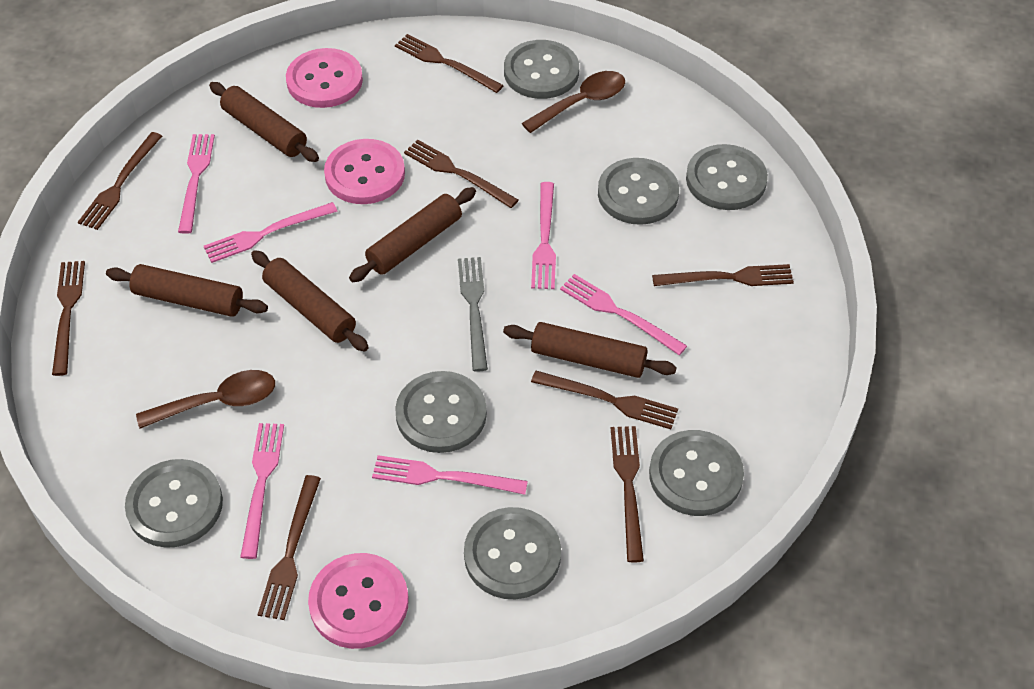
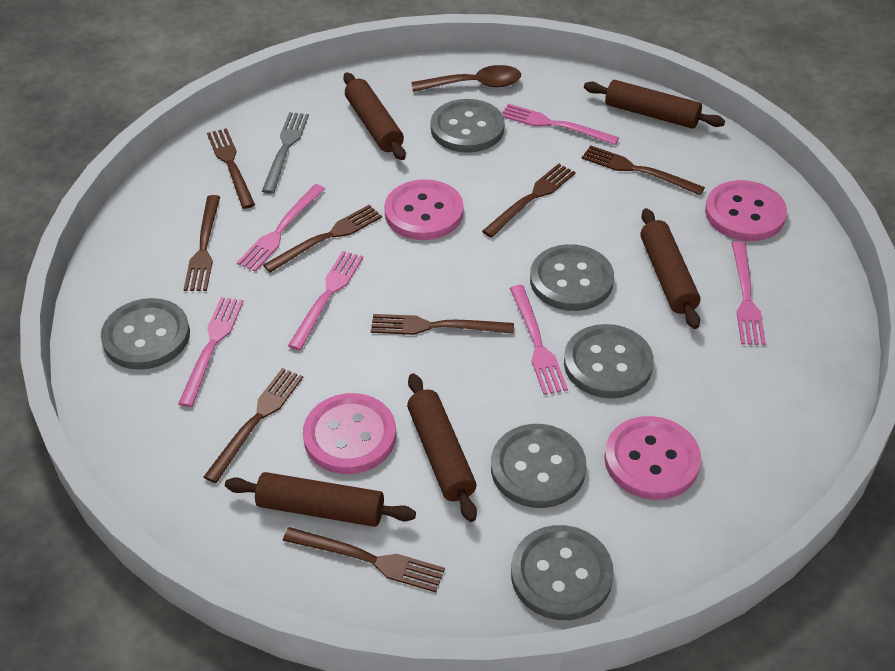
brown spoon: [136,370,275,429] [522,71,625,133] = 2 -> [411,65,521,92] = 1
grey button: [125,459,223,548] [395,371,487,453] [464,507,561,599] [504,40,579,99] [598,158,679,225] [649,430,744,516] [686,144,768,210] = 7 -> [101,298,190,370] [431,99,504,153] [491,424,586,508] [511,525,614,620] [530,244,614,311] [564,324,654,398] = 6
pink button: [286,48,363,108] [308,553,409,649] [324,139,405,204] = 3 -> [303,393,396,474] [384,179,464,240] [604,416,701,500] [705,180,787,241] = 4

